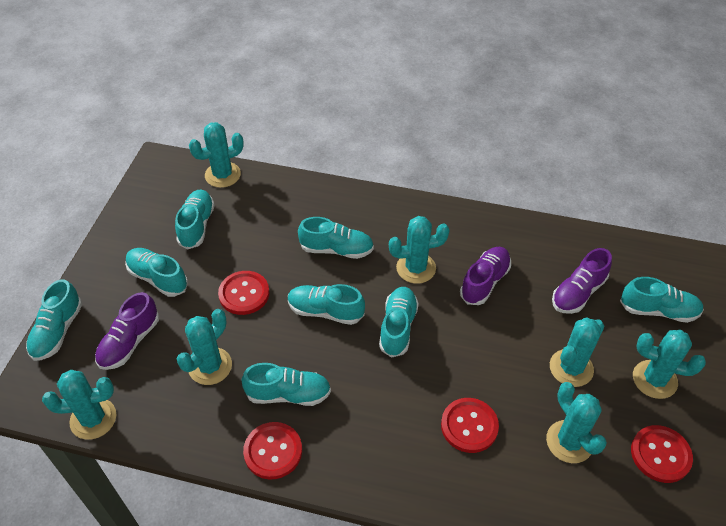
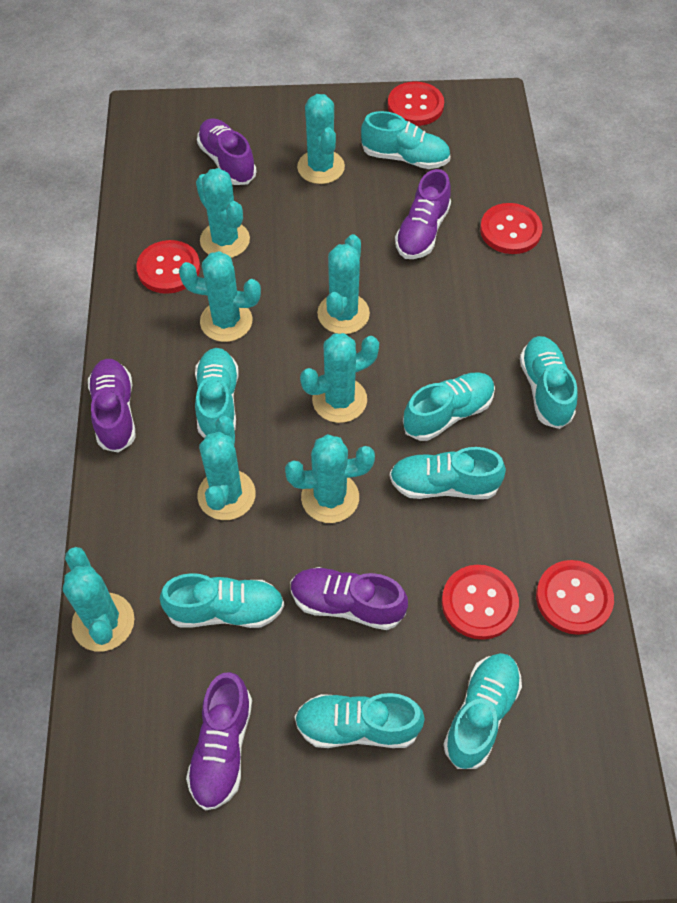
purple shoe: [95,292,159,370] [460,247,511,305] [552,248,612,314] = 3 -> [88,359,136,453] [186,672,252,810] [197,118,256,185] [291,567,408,630] [395,169,451,259] = 5
red button: [218,271,270,315] [243,422,302,480] [441,398,499,453] [631,425,693,483] = 4 -> [136,240,200,294] [388,81,444,126] [442,565,519,640] [480,203,543,254] [536,560,614,635] = 5
turquoise cactus: [42,370,116,440] [177,309,232,385] [189,122,244,188] [389,216,449,284] [546,382,607,463] [550,318,604,387] [633,330,706,399] = 7 -> [63,547,134,652] [179,251,261,342] [196,168,250,258] [197,416,256,520] [285,434,375,523] [297,94,345,184] [300,333,379,423] [317,234,370,334] = 8

